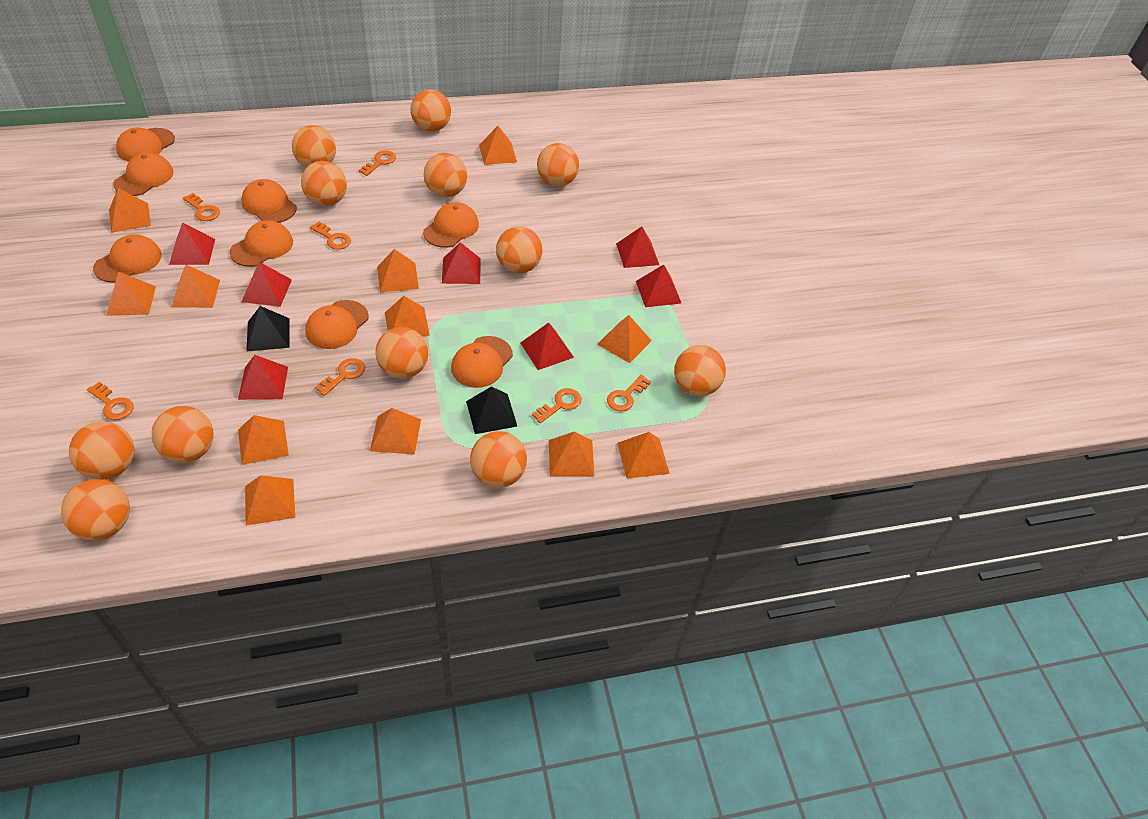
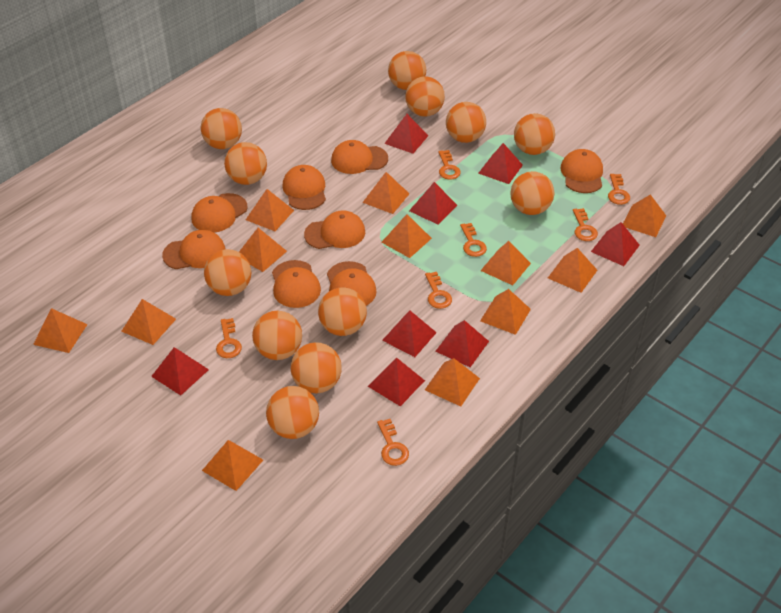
black pyramid: [246,306,290,352] [466,386,517,434] = 2 -> none = 0
red pyramid: [169,222,215,265] [238,355,288,400] [241,262,292,307] [442,242,481,284] [520,323,574,370] [616,227,659,268] [636,265,681,307] = 7 -> [151,347,209,395] [368,358,425,406] [382,311,437,357] [384,114,429,154] [409,182,457,225] [435,320,489,367] [478,143,523,184] [591,222,640,266] = 8

